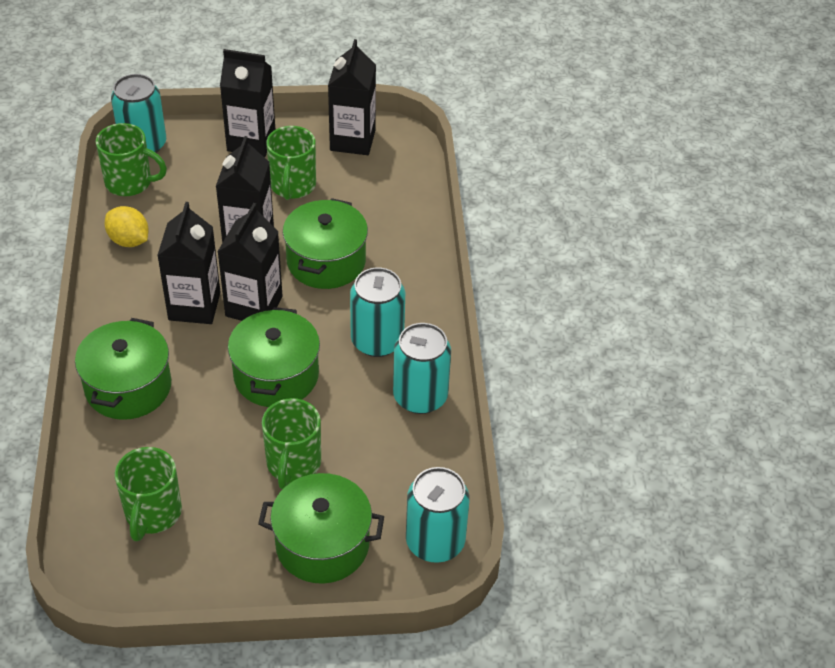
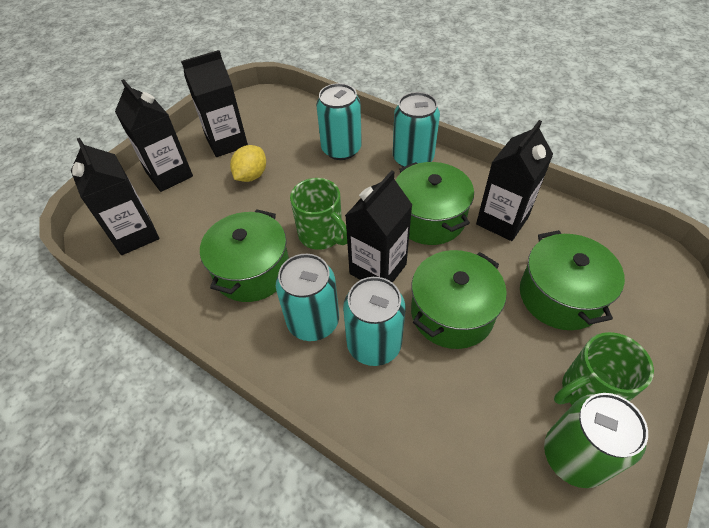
green can: none = 0 -> [544,393,648,488] = 1
green mug: [96,123,167,196] [115,447,182,541] [262,398,321,489] [266,126,316,200] = 4 -> [290,178,347,250] [554,332,654,405] = 2

